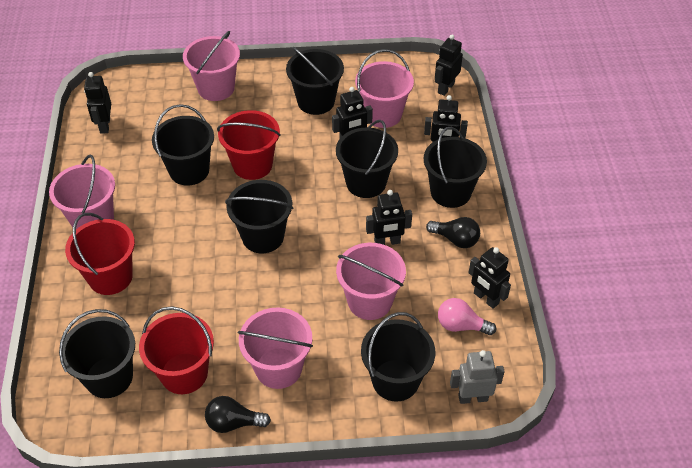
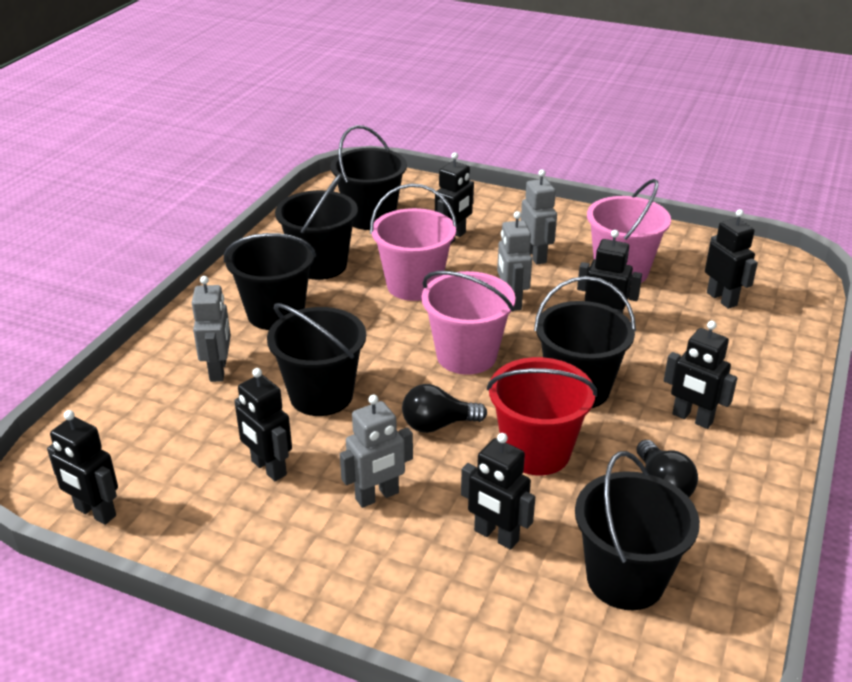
black bucket: [59,309,135,398] [152,104,214,185] [225,180,293,253] [286,47,344,115] [336,120,398,198] [361,312,435,402] [424,127,487,208] = 7 -> [224,233,316,330] [267,303,366,416] [275,174,358,280] [330,125,407,230] [534,276,636,408] [575,451,700,610] = 6
black robot: [84,72,111,134] [332,87,373,138] [366,190,412,245] [424,95,468,143] [435,35,463,96] [468,247,511,309] = 6 -> [47,410,118,525] [234,368,292,481] [435,152,474,243] [461,433,535,550] [577,230,642,313] [664,321,737,429] [705,209,758,309] = 7
grey robot: [450,350,505,404] = 1 -> [192,276,231,382] [340,395,413,508] [497,211,532,311] [521,170,557,265] = 4
pink bucket: [49,155,115,229] [183,31,240,101] [238,307,313,389] [336,243,406,320] [355,49,414,128] = 5 -> [370,184,457,301] [422,271,516,375] [587,179,671,283] = 3
pink light bulb: [438,298,496,335] = 1 -> none = 0
red bucket: [65,213,135,295] [139,306,214,394] [217,110,281,180] = 3 -> [487,357,597,475] = 1

